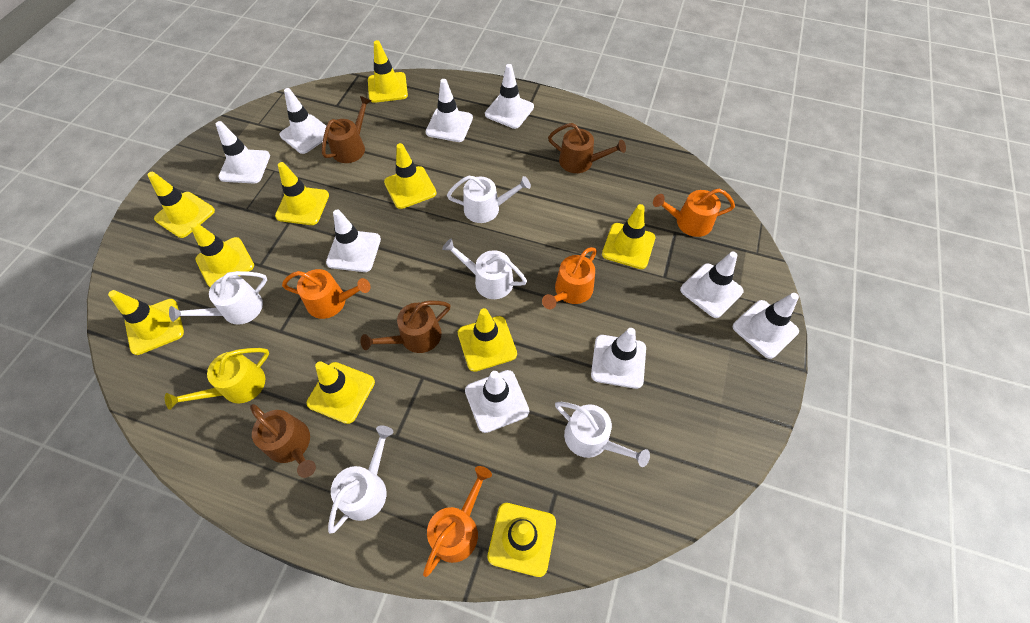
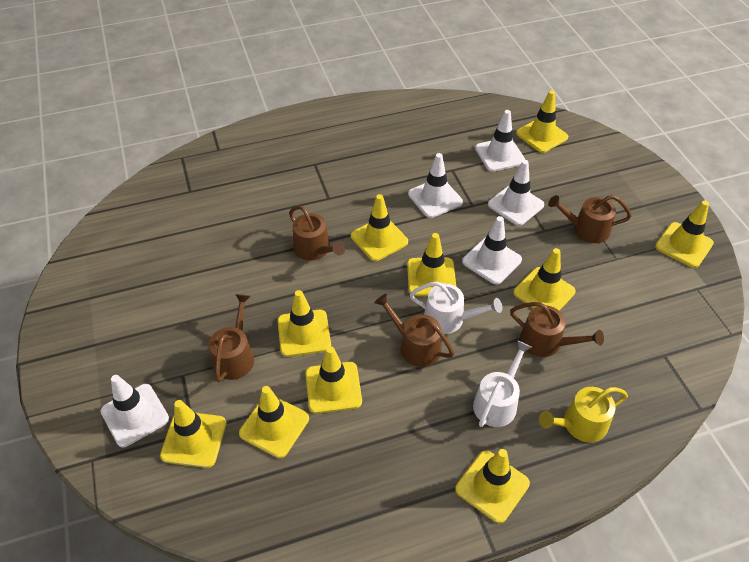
brown watering can: [250,404,316,478] [322,96,371,163] [360,301,451,353] [548,123,626,173] = 4 -> [209,294,254,382] [289,205,346,260] [375,294,454,367] [510,302,604,357] [548,195,632,243] = 5
orange watering can: [282,269,371,319] [423,466,492,577] [542,247,597,309] [653,189,735,237] = 4 -> none = 0
white traffic cone: [216,121,270,184] [280,88,326,154] [326,210,381,272] [426,79,473,142] [465,370,529,433] [485,64,534,129] [591,328,646,389] [680,252,743,318] [733,293,799,359] = 9 -> [100,375,169,447] [408,153,463,218] [462,216,522,284] [475,110,525,172] [488,160,544,226] = 5
white watering can: [169,271,267,325] [328,425,393,533] [442,238,527,299] [447,176,531,223] [555,402,650,467] = 5 -> [410,281,502,334] [473,340,532,427] = 2

